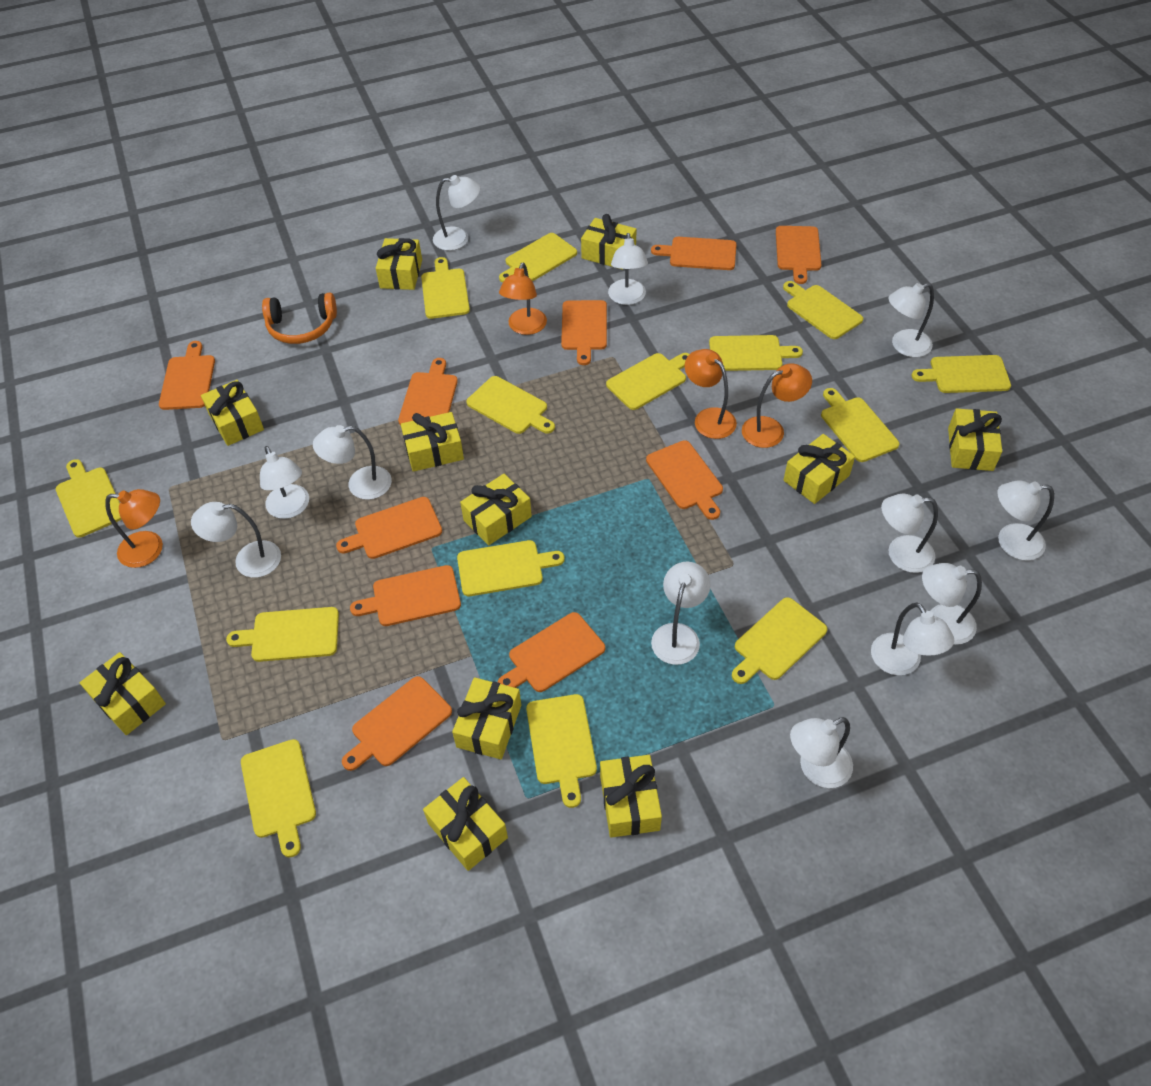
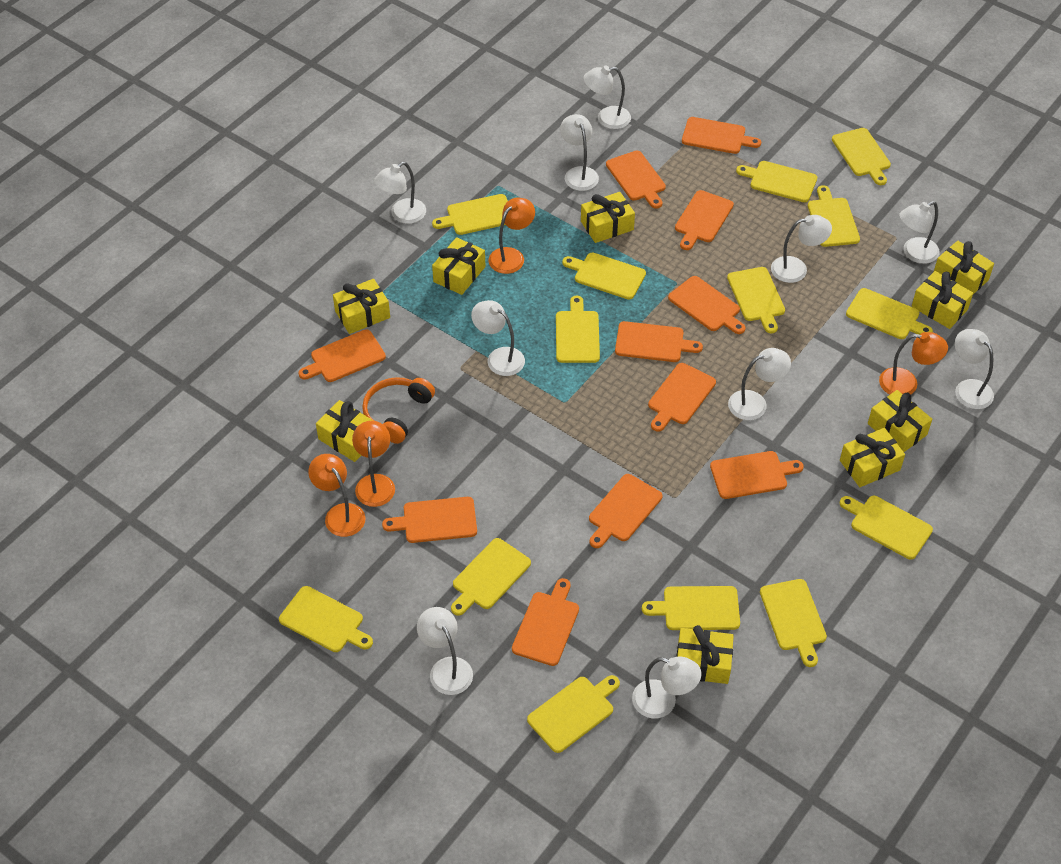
orange cutting board: [159,341,215,410] [336,497,442,559] [342,676,452,771] [350,565,461,626] [398,358,458,425] [498,612,605,692] [561,300,607,365] [646,440,723,520] [651,237,737,270] [776,226,821,284] = 10 -> [298,329,386,382] [382,497,477,543] [512,578,579,666] [589,474,662,548] [606,151,666,209] [615,321,703,362] [648,363,716,432] [668,276,746,334] [675,190,734,250] [682,117,761,154] [710,451,804,499] = 11
white lamp: [191,502,281,578] [260,446,309,519] [313,425,392,500] [433,175,480,251] [608,233,648,305] [651,562,710,665] [790,717,853,788] [871,602,954,675] [881,494,938,573] [888,283,934,357] [922,563,982,645] [997,480,1054,561] = 12 -> [374,162,426,224] [417,607,473,695] [471,300,525,376] [560,114,599,191] [584,65,631,129] [632,656,701,719] [728,348,791,420] [771,215,832,283] [899,201,940,264] [955,329,994,409] = 10
yellow gift: [80,652,166,735] [201,380,264,446] [376,238,422,290] [401,412,464,472] [423,777,508,871] [452,677,521,759] [460,474,532,545] [581,214,637,270] [600,755,662,838] [784,434,855,504] [948,408,1002,471] = 11 -> [316,400,373,462] [333,279,390,334] [432,237,485,295] [581,192,635,243] [676,625,734,684] [840,428,905,487] [868,390,932,452] [912,271,973,329] [934,241,994,294] = 9

